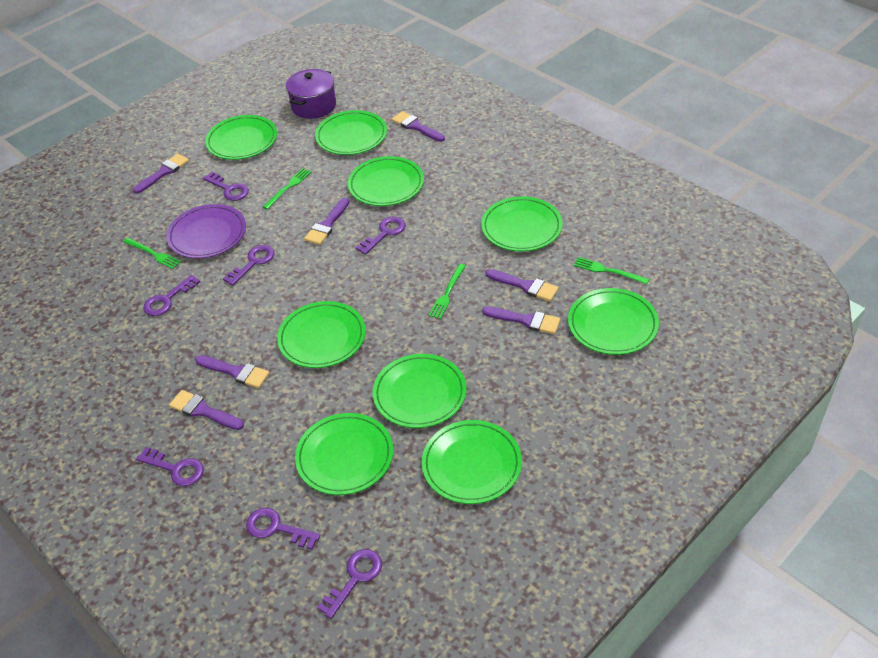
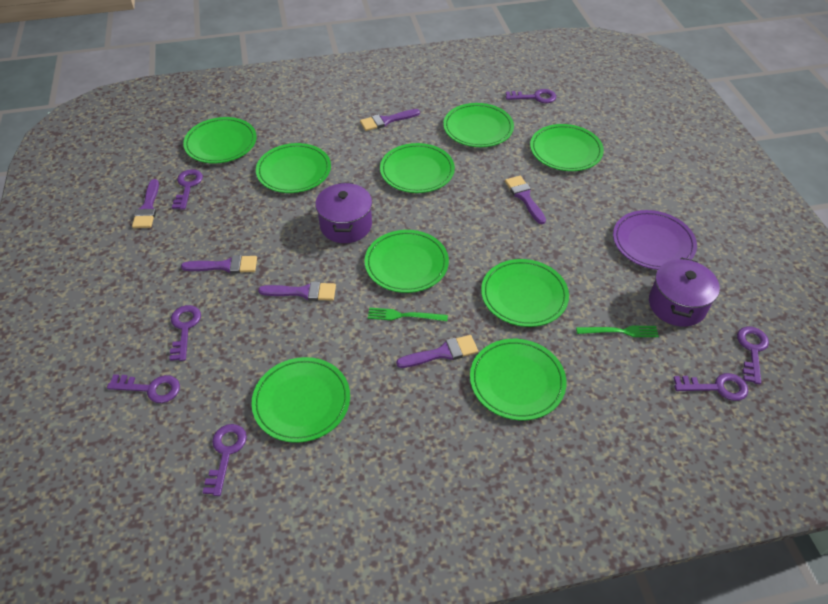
green fork: [123,238,181,269] [263,168,311,210] [429,264,466,319] [574,257,649,284] = 4 -> [368,308,448,321] [576,326,659,337] = 2
purple brush: [133,153,189,194] [169,390,244,430] [195,355,269,388] [304,198,349,245] [392,111,445,142] [482,307,560,334] [485,269,559,301] = 7 -> [132,179,159,228] [181,255,257,273] [258,282,336,301] [360,109,420,131] [396,335,478,368] [505,176,546,224] = 6
purple pot: [286,69,336,119] = 1 -> [315,183,372,243] [649,257,720,327] = 2

